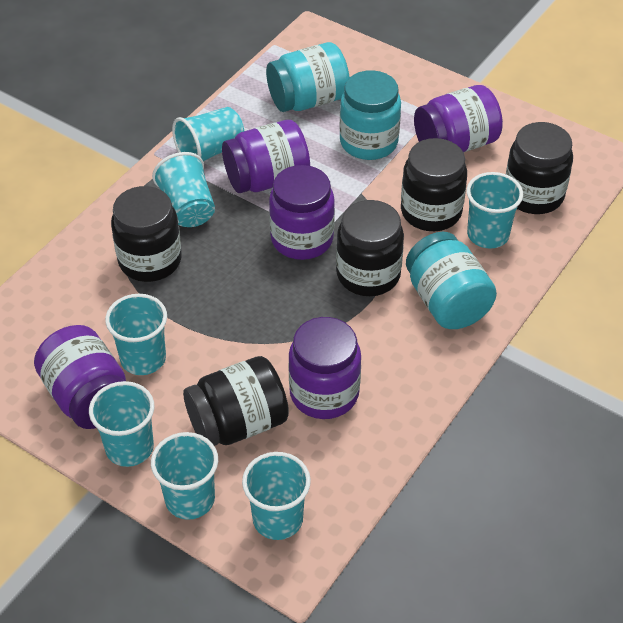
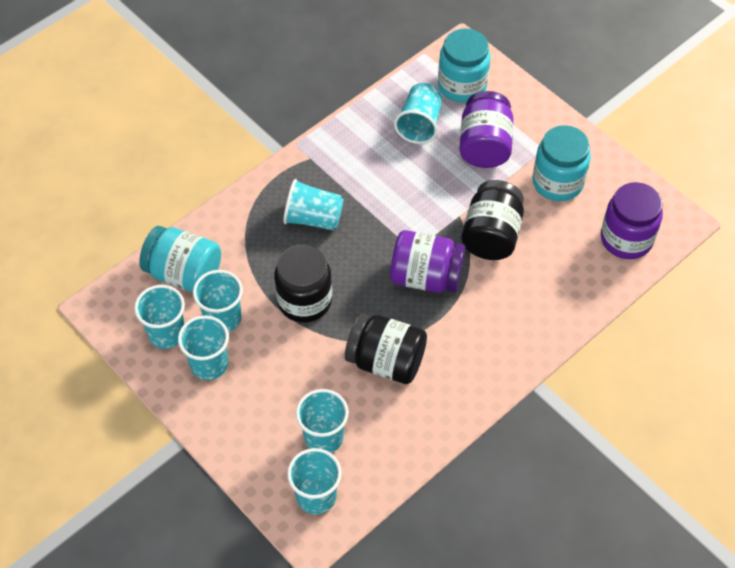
black jar: [111,186,182,282] [183,356,289,446] [336,200,404,296] [401,138,467,231] [506,122,573,214] = 5 -> [274,245,332,323] [345,313,427,384] [461,180,524,260] = 3
purple jar: [34,325,126,429] [222,120,310,193] [269,165,335,260] [288,317,361,419] [414,85,503,153] = 5 -> [390,230,465,293] [459,91,513,168] [601,182,663,259] = 3

